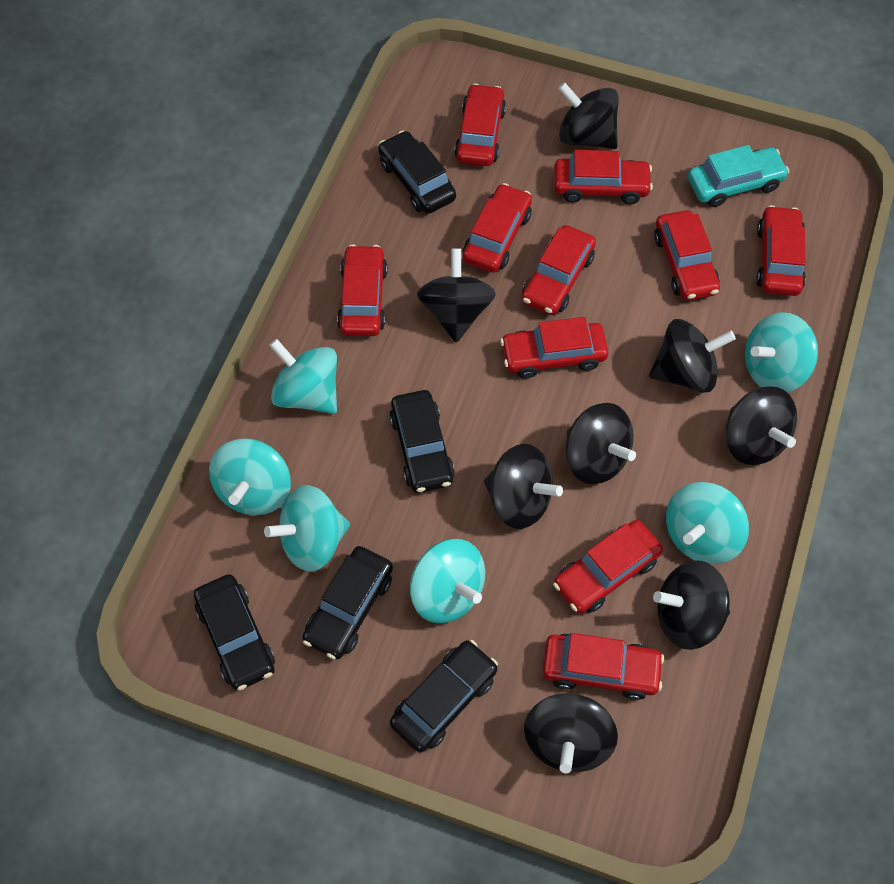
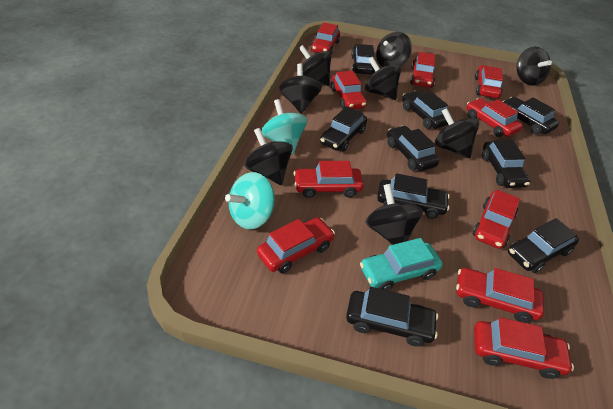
black car: [194,574,275,691] [302,546,393,659] [378,131,456,214] [390,390,455,493] [390,640,498,753] = 5 -> [320,106,367,151] [346,287,438,347] [351,44,375,74] [377,173,449,219] [387,126,439,171] [402,91,448,129] [482,140,531,188] [502,97,559,135] [508,218,579,273] = 9
turquoise spinning top: [209,438,291,515] [264,485,350,572] [269,339,337,414] [410,539,485,623] [666,482,749,565] [745,312,818,393] = 6 -> [225,172,275,230] [261,99,307,154] = 2

